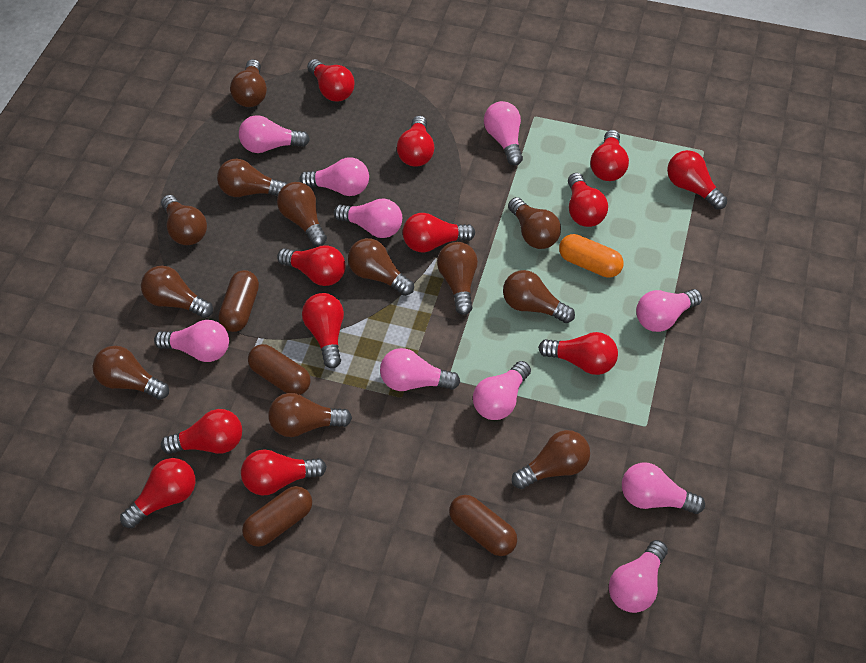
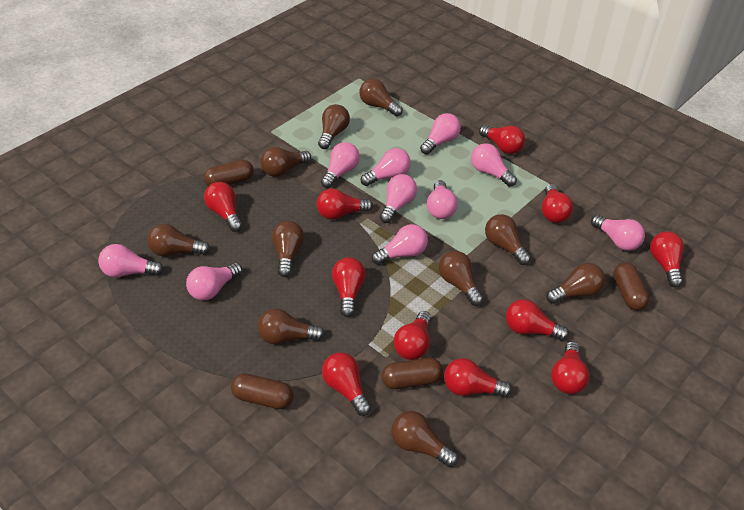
brown light bulb: [92,346,169,400] [141,266,213,318] [161,195,207,245] [217,159,287,197] [230,59,267,107] [268,393,352,437] [277,182,327,247] [348,238,414,296] [437,242,478,315] [503,270,575,323] [508,197,561,249] [512,430,590,489] = 12 -> [147,224,210,256] [258,309,325,345] [261,147,311,177] [272,221,304,277] [318,104,350,149] [360,79,403,116] [391,411,458,467] [439,251,484,306] [485,214,531,265] [546,263,605,304] = 10
orange capsule: [559,234,624,278] = 1 -> none = 0
red light bulb: [120,458,195,528] [161,409,242,454] [241,450,327,495] [277,245,346,286] [302,293,344,368] [307,59,355,102] [397,115,434,167] [403,213,475,253] [538,332,618,375] [568,173,608,227] [591,130,629,181] [667,150,727,209] = 12 -> [204,182,243,232] [317,189,373,220] [322,352,371,416] [332,257,366,317] [394,311,431,360] [444,358,512,397] [479,125,525,154] [506,299,569,341] [542,184,573,223] [551,341,589,394] [650,231,684,288] = 11

